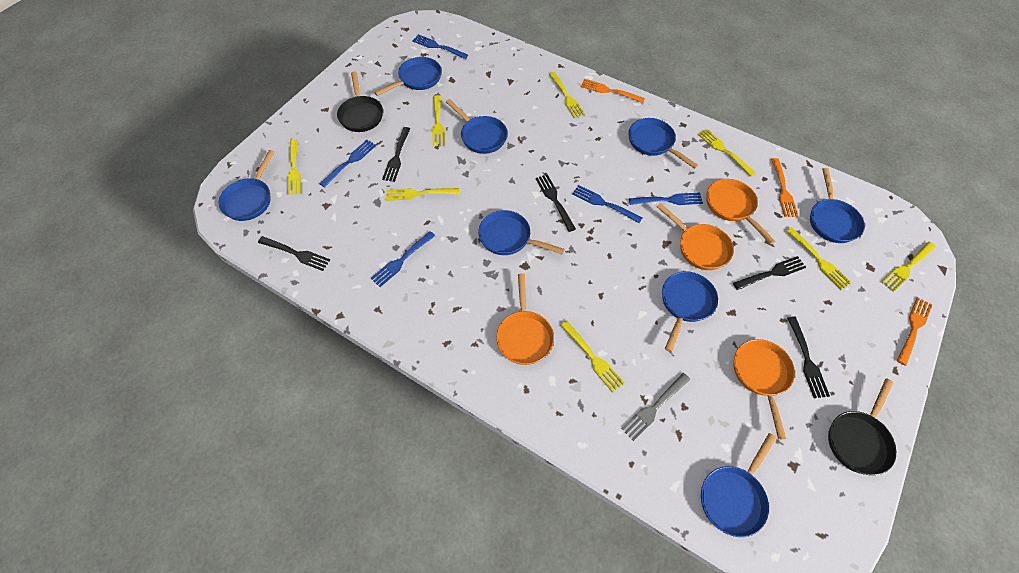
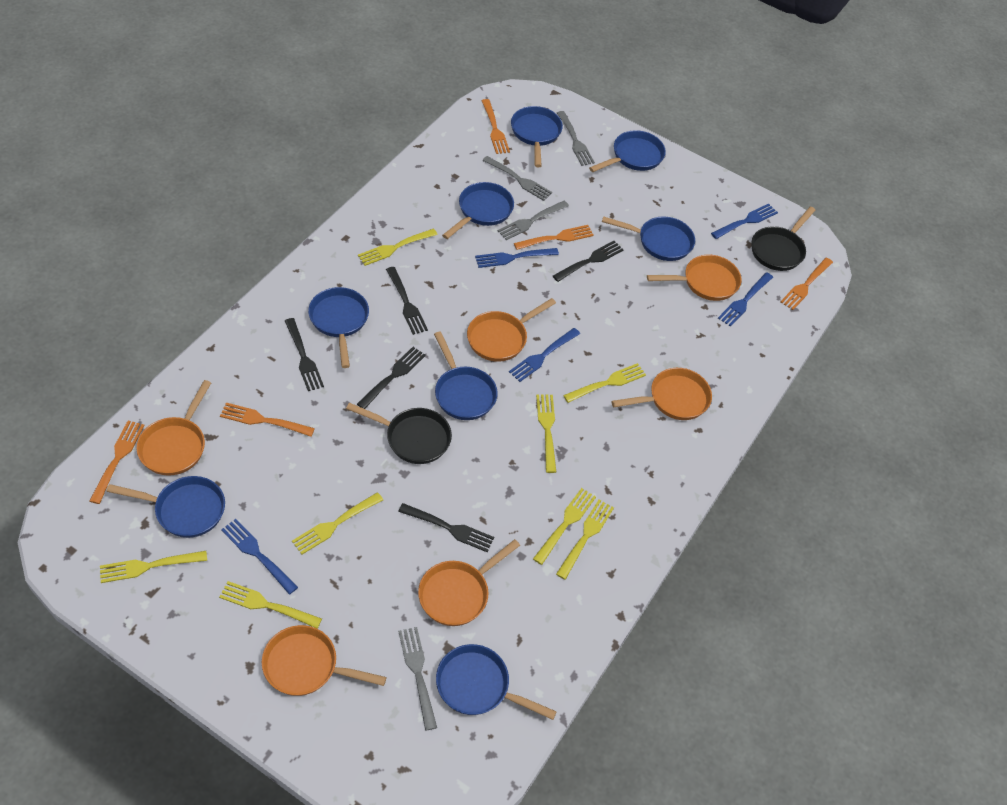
grey fork: [621,373,690,441] = 1 -> [398,627,437,731] [482,156,552,201] [498,201,569,240] [557,111,595,166] = 4
orange fork: [580,79,645,103] [771,158,798,217] [896,297,933,366] = 3 -> [90,421,145,504] [220,403,315,437] [482,99,510,154] [514,225,594,250] [781,257,833,310] = 5
orange pan: [496,273,554,365] [657,203,734,270] [707,179,776,244] [733,339,795,439] = 4 -> [137,380,211,476] [262,625,387,696] [418,539,520,626] [467,298,556,362] [611,368,712,420] [647,255,742,301] = 6

